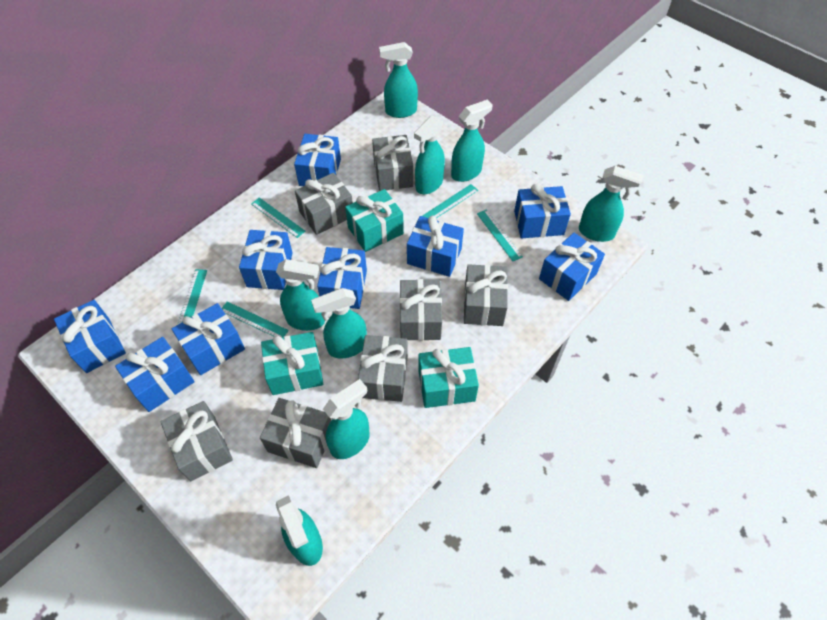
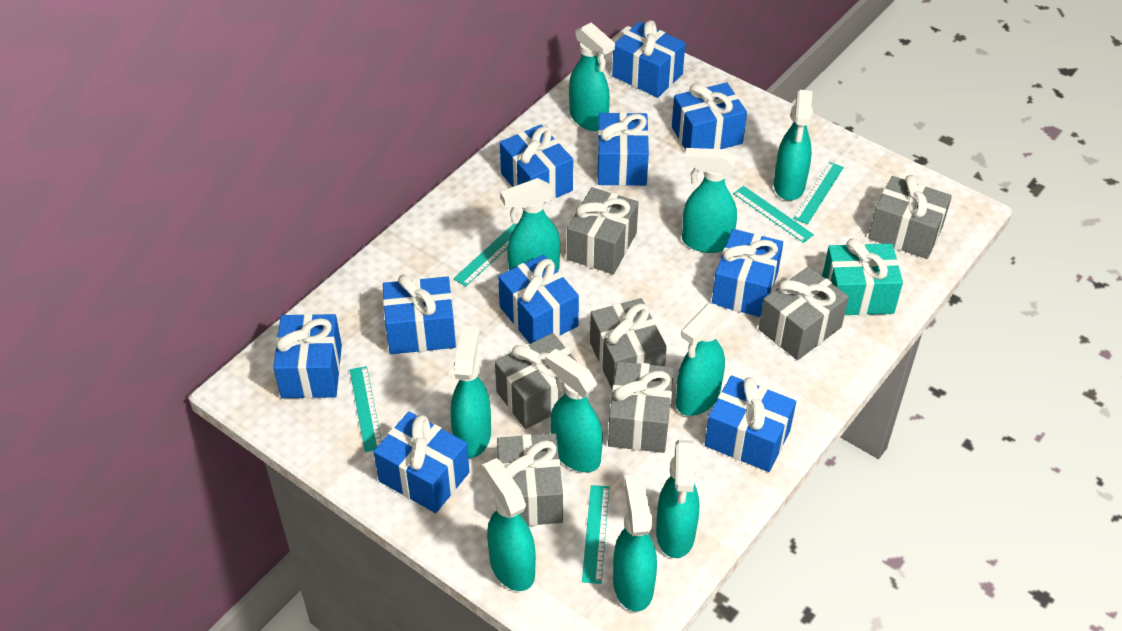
blue gift: [54,300,126,373] [115,337,195,412] [172,303,245,375] [239,230,293,290] [294,134,341,186] [317,247,367,309] [407,216,464,277] [514,184,571,238] [539,233,605,301] = 9 -> [273,314,342,399] [374,412,470,513] [383,275,456,354] [498,255,579,344] [500,124,573,203] [597,112,649,186] [612,20,685,98] [672,82,747,150] [705,375,796,472] [712,229,783,317] = 10
turquoise gift: [261,332,323,395] [345,189,404,252] [418,347,479,408] = 3 -> [822,239,903,315] = 1
turquoise spray bottle: [276,259,325,331] [276,495,323,566] [311,288,367,358] [323,379,370,459] [379,42,418,118] [414,116,445,194] [451,100,493,182] [579,166,644,242] = 8 -> [450,325,491,458] [483,458,536,591] [500,178,560,271] [545,349,603,472] [569,22,615,131] [613,474,657,611] [656,440,699,558] [676,303,727,416] [682,148,737,253] [774,90,813,201] = 10

